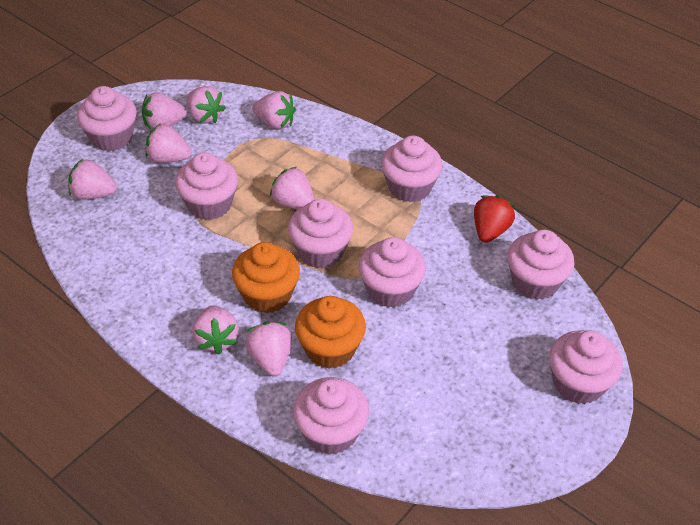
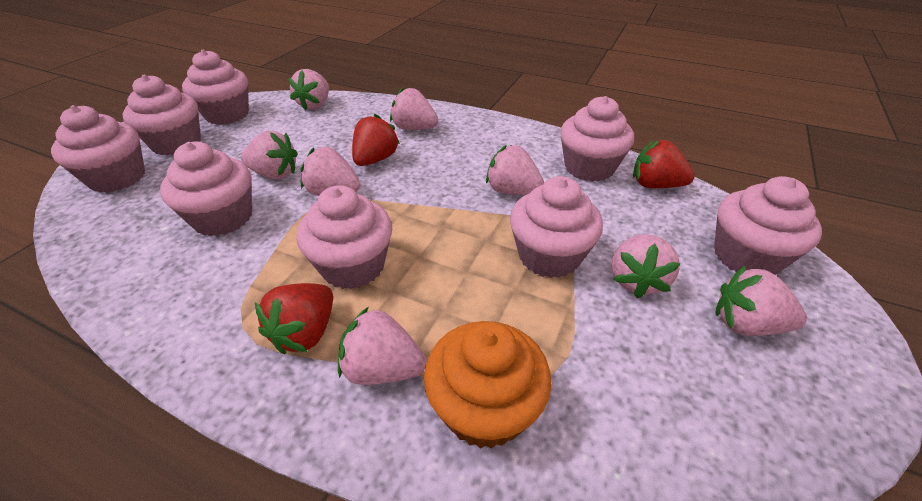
orange cupcake: [232,242,300,313] [295,296,366,369] = 2 -> [424,321,552,449] = 1
red strawberry: [474,195,515,243] = 1 -> [255,283,333,354] [352,114,400,166] [633,140,695,188] = 3

